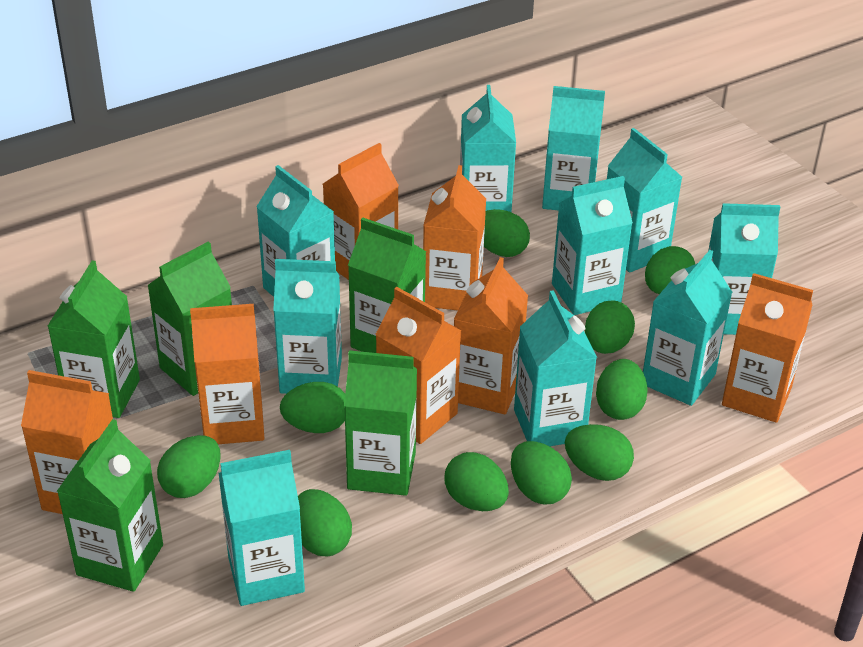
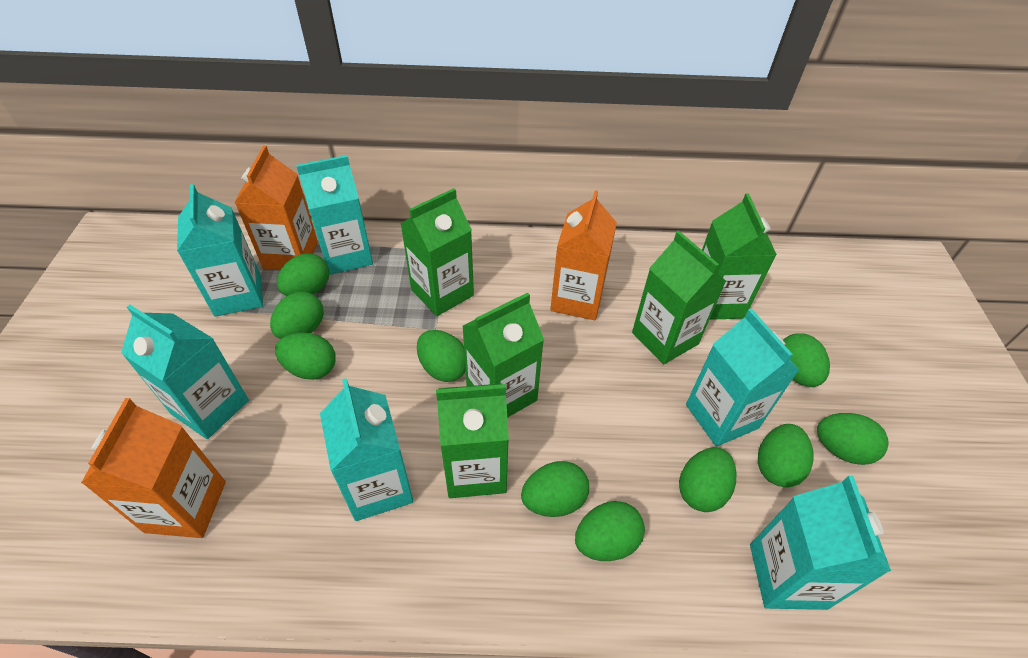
orange carton: [21,370,113,514] [190,304,265,444] [323,143,399,280] [375,287,461,444] [423,165,486,311] [454,257,528,414] [722,273,813,423] = 7 -> [81,398,226,538] [234,145,318,270] [550,190,617,320] = 3
turquoise carton: [218,450,305,606] [256,165,335,297] [273,259,342,394] [460,85,516,212] [514,290,597,446] [542,86,605,211] [552,176,633,315] [607,128,682,273] [643,250,732,406] [708,203,780,335] = 10 -> [121,305,249,439] [177,184,263,317] [296,155,373,275] [320,378,413,521] [686,308,799,447] [750,476,891,610] = 6

